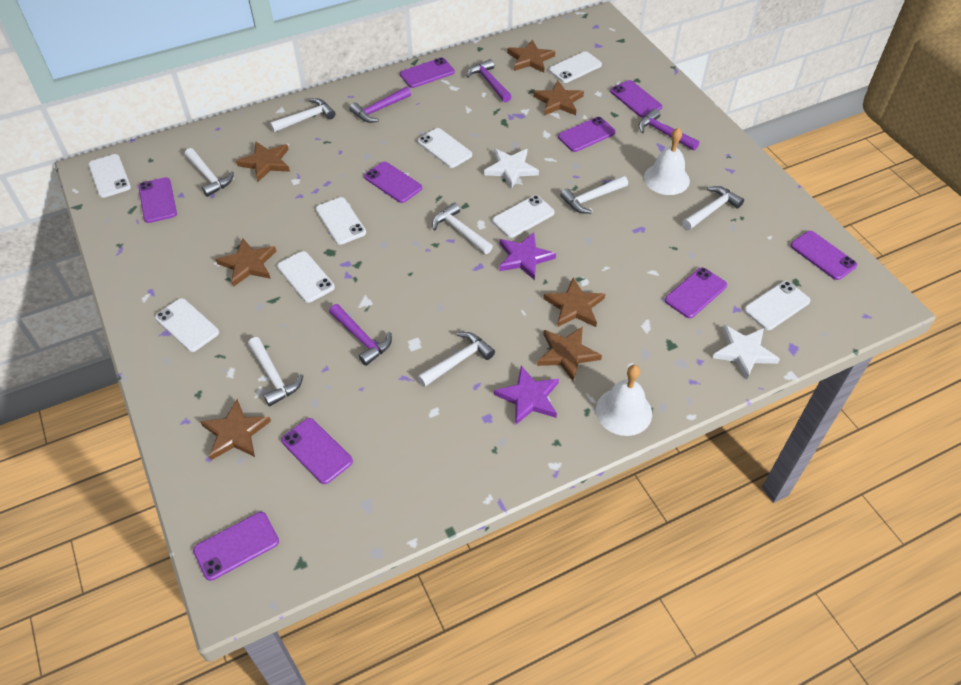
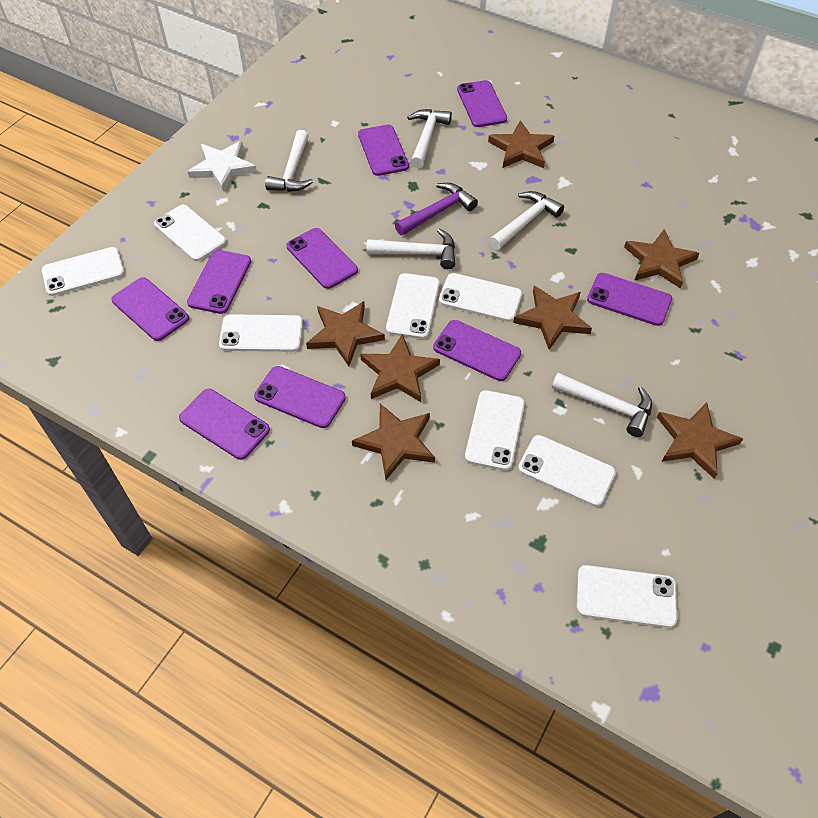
purple hammer: [329,304,392,366] [349,87,411,123] [466,59,512,103] [639,109,699,151] = 4 -> [395,183,478,235] = 1
purple star: [494,366,559,425] [499,232,556,280] = 2 -> none = 0
white bell: [596,365,652,436] [644,128,690,195] = 2 -> none = 0
white hammer: [185,148,234,197] [248,337,303,406] [270,98,336,132] [417,332,495,387] [432,202,493,254] [560,176,628,214] [682,186,744,230] = 7 -> [265,130,313,192] [366,229,455,269] [407,109,452,168] [489,191,564,250] [552,373,652,437] = 5
white star: [484,149,539,189] [713,325,780,380] = 2 -> [188,141,257,192] = 1

